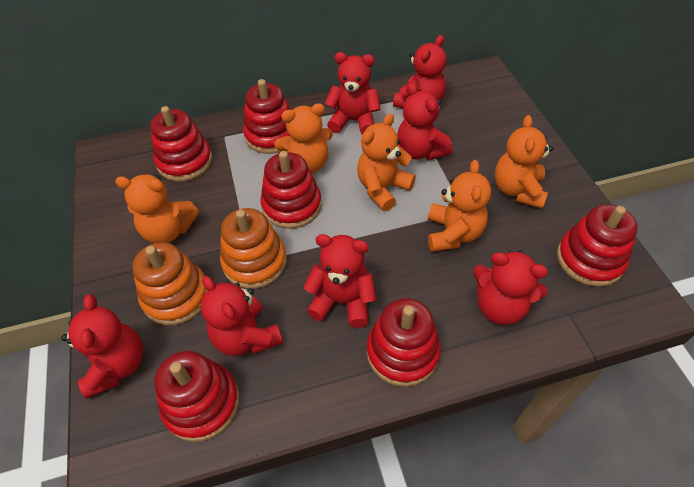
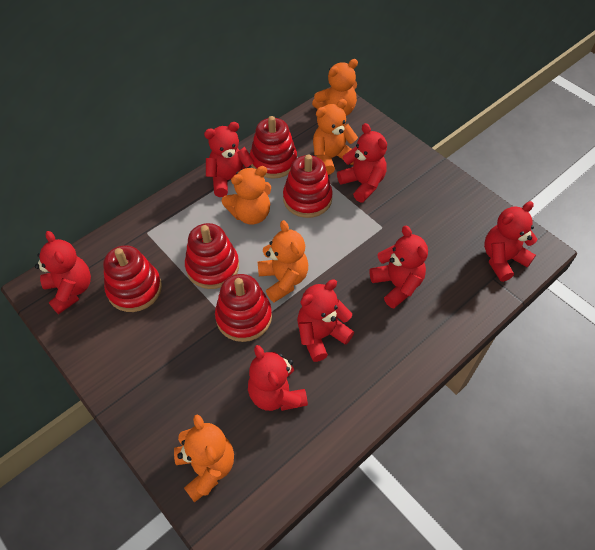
orange stacking toy: [133,242,207,325] [220,208,287,289] = 2 -> none = 0
red stacking toy: [150,106,213,182] [154,351,239,442] [243,79,291,154] [260,151,322,229] [367,298,441,387] [557,204,638,287] = 6 -> [103,245,162,312] [185,223,239,289] [215,274,272,342] [250,116,297,179] [283,154,333,218] = 5

